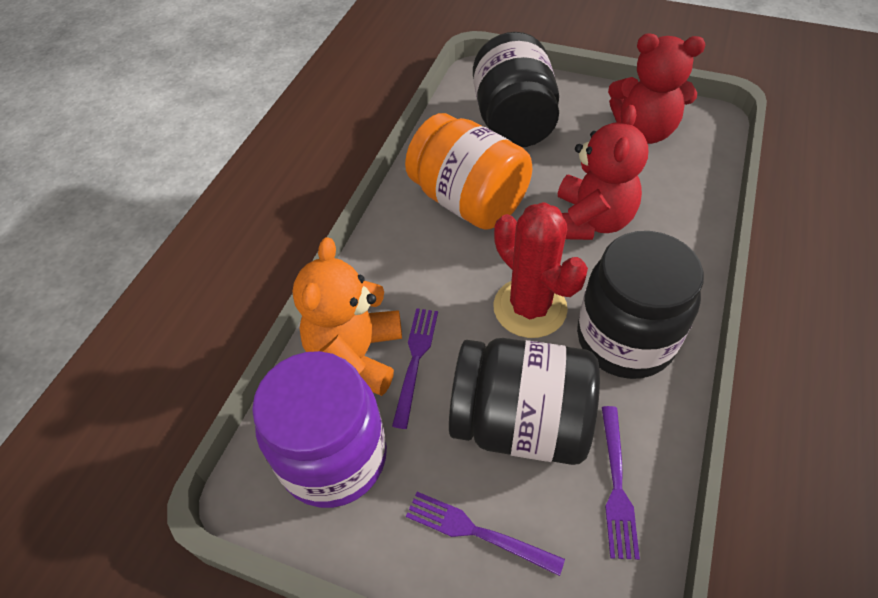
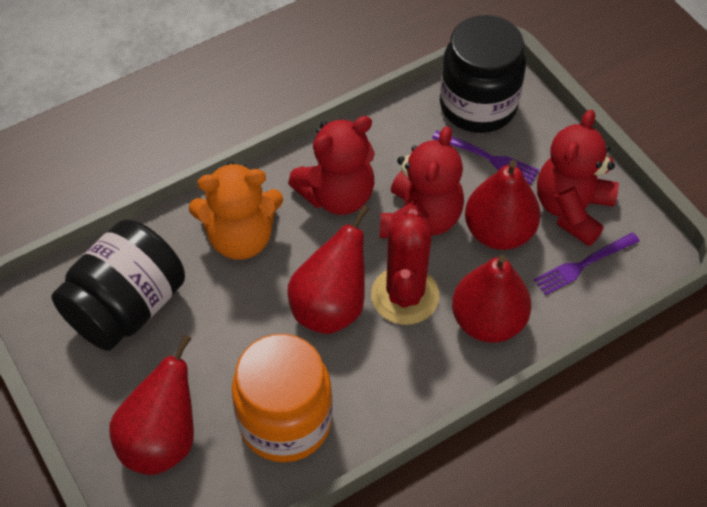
black jar: [449,338,600,465] [473,32,559,147] [577,231,704,379] = 3 -> [51,220,185,351] [440,15,526,133] = 2
purple fork: [392,308,438,429] [406,492,565,576] [602,406,640,560] = 3 -> [432,130,539,184] [534,233,640,295] = 2
purple jar: [252,351,387,508] = 1 -> none = 0
red pear: none = 0 -> [109,335,194,475] [287,205,369,334] [452,255,531,343] [465,160,541,250] = 4
red teddy bear: [558,105,648,240] [608,33,705,144] = 2 -> [288,116,375,215] [380,126,464,238] [537,110,619,246] = 3

